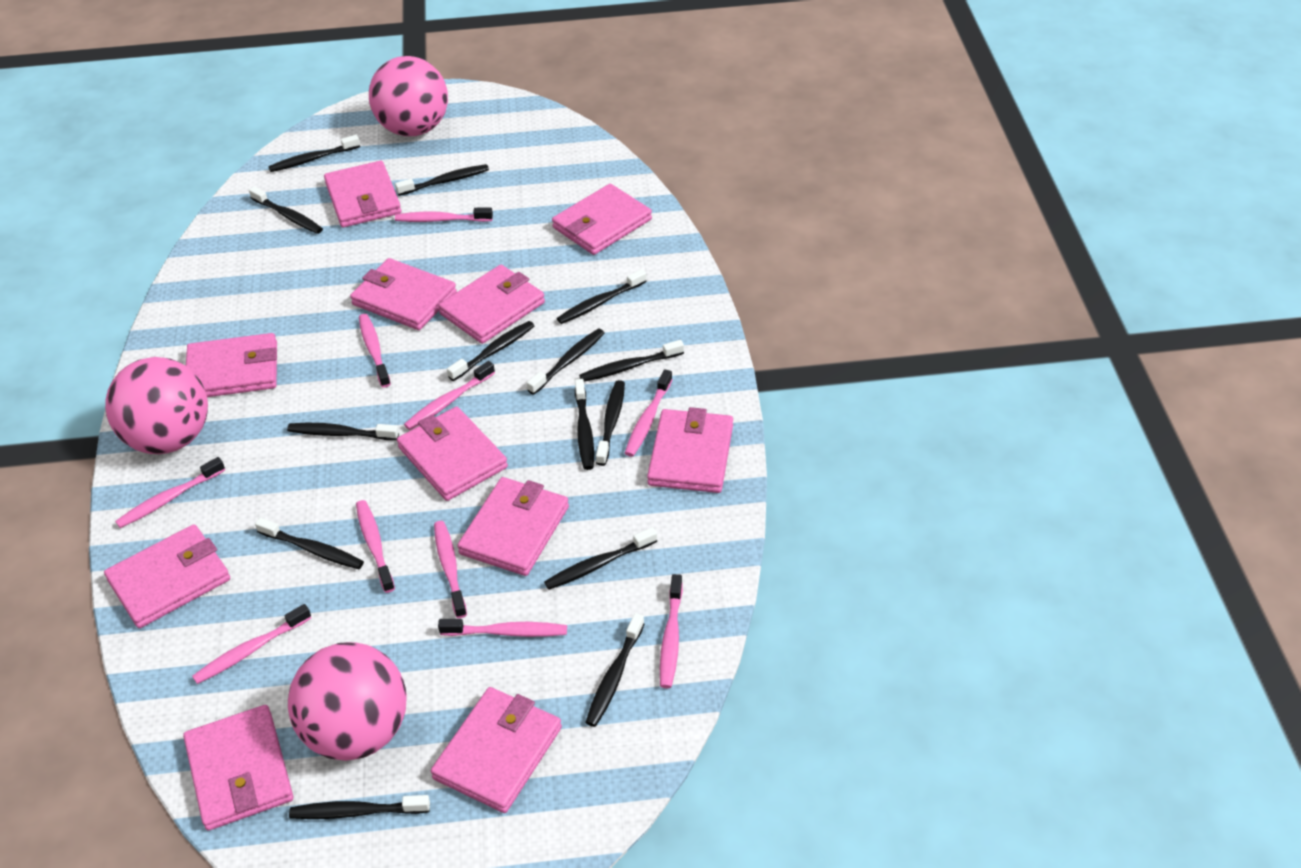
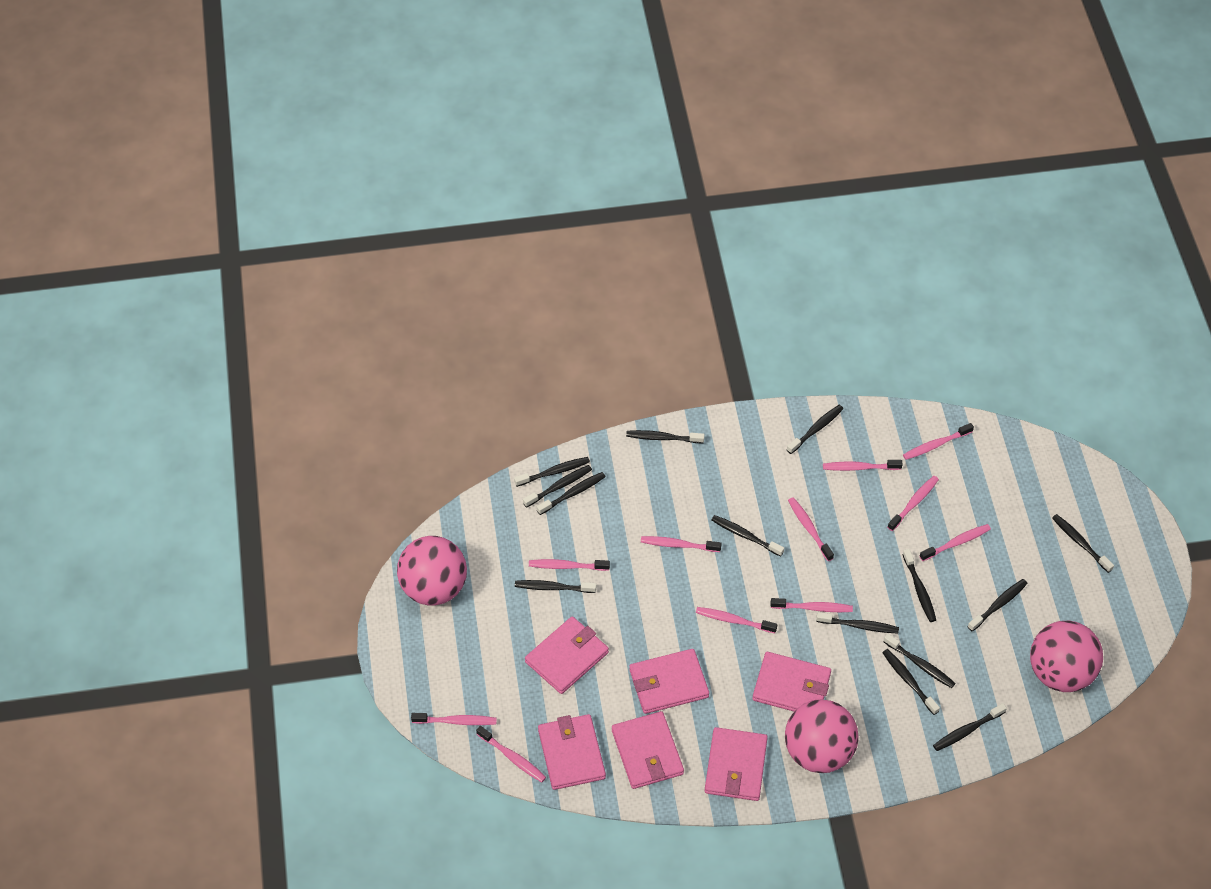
pink toothbrush: [115,457,225,528] [192,604,311,684] [356,500,395,593] [359,314,391,387] [395,208,493,222] [404,361,495,430] [434,521,467,618] [438,619,567,637] [625,369,673,457] [660,574,683,688] = 10 -> [411,713,497,725] [476,726,546,782] [529,559,610,571] [641,536,722,552] [696,607,777,633] [771,598,853,612] [788,497,834,561] [823,460,903,471] [887,476,939,531] [903,423,974,460] [920,524,991,561] = 11
pink wallet: [104,524,230,628] [183,705,293,830] [186,333,277,397] [324,161,402,227] [350,258,457,330] [397,406,508,501] [431,687,562,813] [438,265,545,344] [457,477,569,576] [552,184,652,255] [647,407,733,493] = 11 -> [525,616,609,694] [538,714,606,790] [612,711,684,789] [629,649,709,714] [705,727,768,801] [752,652,831,711] = 6

